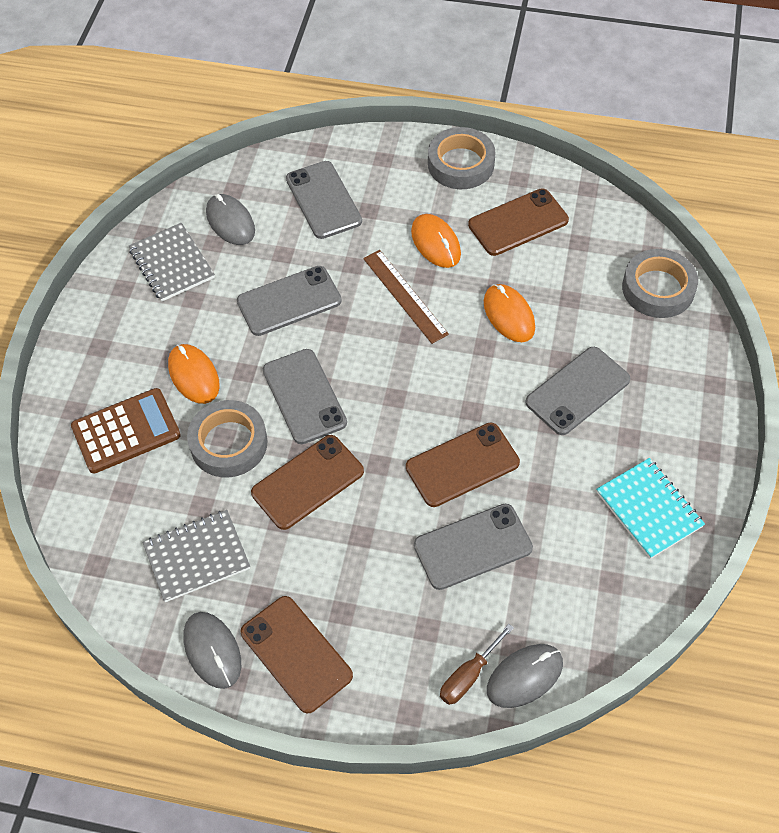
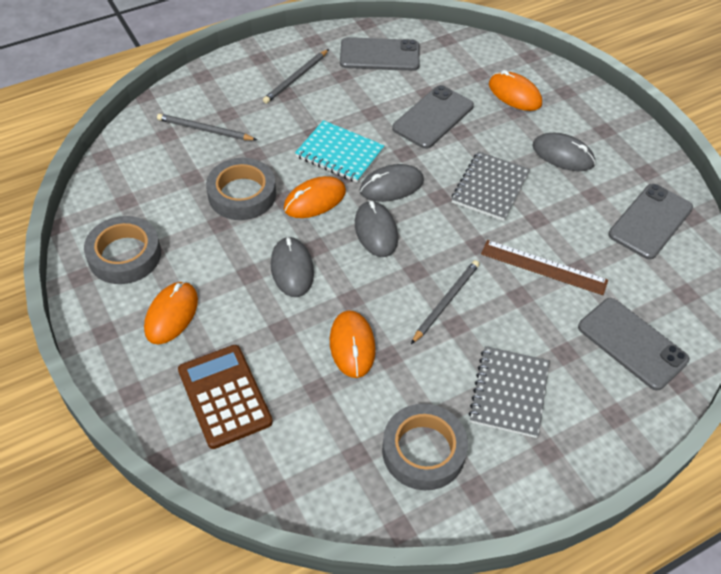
brown phone: [241,596,353,713] [251,435,364,530] [406,423,520,507] [468,188,569,256] = 4 -> none = 0
brown screwdriver: [440,624,514,705] = 1 -> none = 0
grey mouse: [183,612,241,689] [206,194,255,245] [487,644,563,708] = 3 -> [271,236,314,297] [355,201,398,257] [360,164,424,202] [532,132,595,171] = 4
grey pencil: none = 0 -> [157,114,257,140] [263,49,329,104] [411,260,480,344] = 3
grey phone: [237,266,342,336] [263,349,347,444] [286,161,362,239] [414,504,533,590] [525,347,630,435] = 5 -> [340,37,420,71] [392,85,474,149] [578,298,689,391] [608,184,693,260] = 4
orange mouse: [168,344,220,404] [411,214,461,268] [484,284,535,342] = 3 -> [144,281,198,344] [284,176,346,218] [330,310,376,378] [489,70,542,111] = 4

